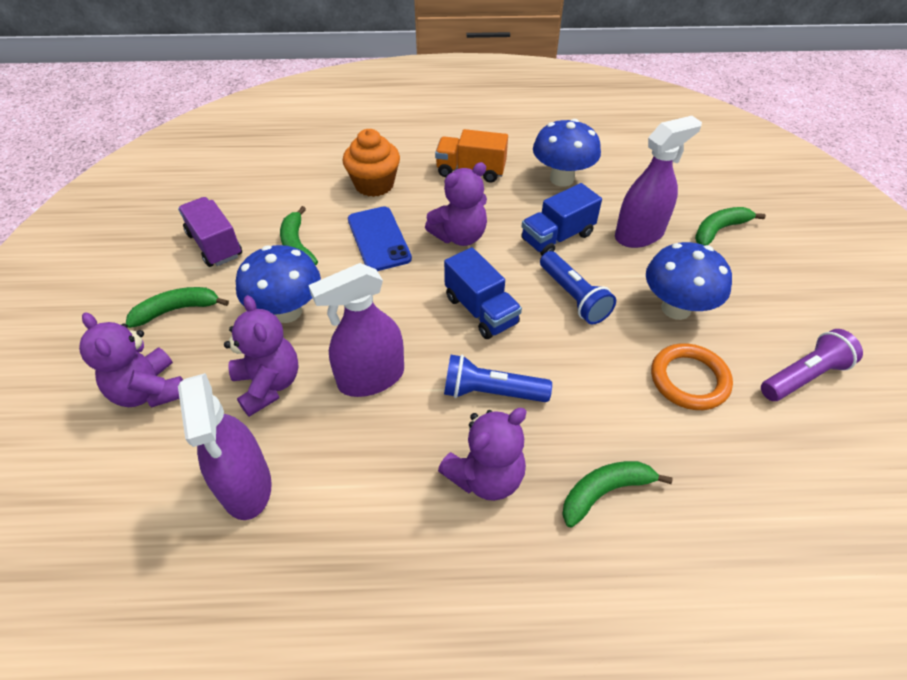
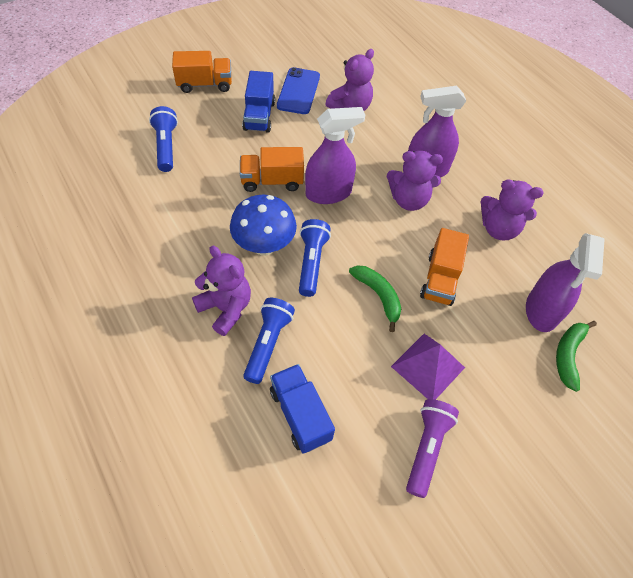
blue flashlight: [444,355,552,402] [540,251,616,325] = 2 -> [149,106,178,172] [243,298,295,384] [299,219,331,297] = 3
blue mushroom: [236,245,321,323] [533,119,601,187] [646,242,732,320] = 3 -> [230,195,297,256] = 1
green banana: [126,287,229,328] [280,206,318,265] [562,461,673,528] [695,207,766,246] = 4 -> [349,265,401,332] [556,321,597,392] = 2
orange cupcake: [342,129,400,197] = 1 -> none = 0
orange ring: [651,343,733,410] = 1 -> none = 0
orange truck: [435,129,508,183] = 1 -> [172,51,232,93] [240,147,304,192] [420,228,469,306] = 3
purple pyramid: none = 0 -> [391,334,465,400] = 1
purple truck: [178,197,242,267] = 1 -> none = 0

